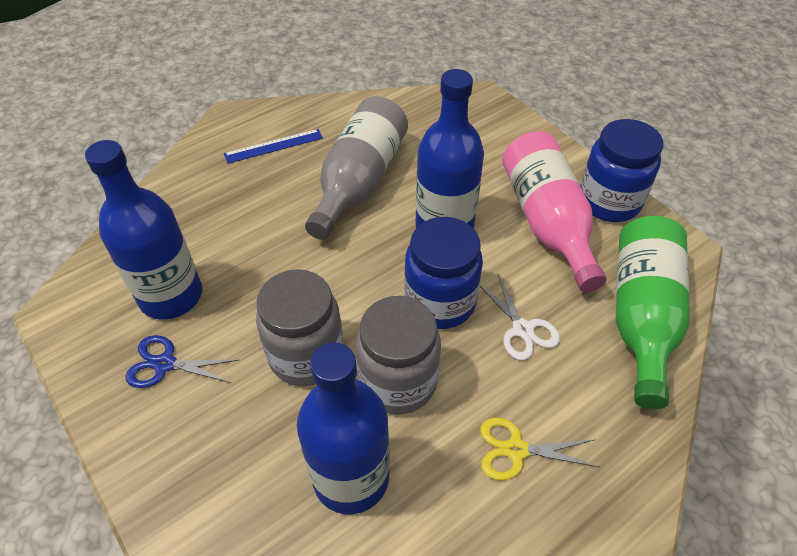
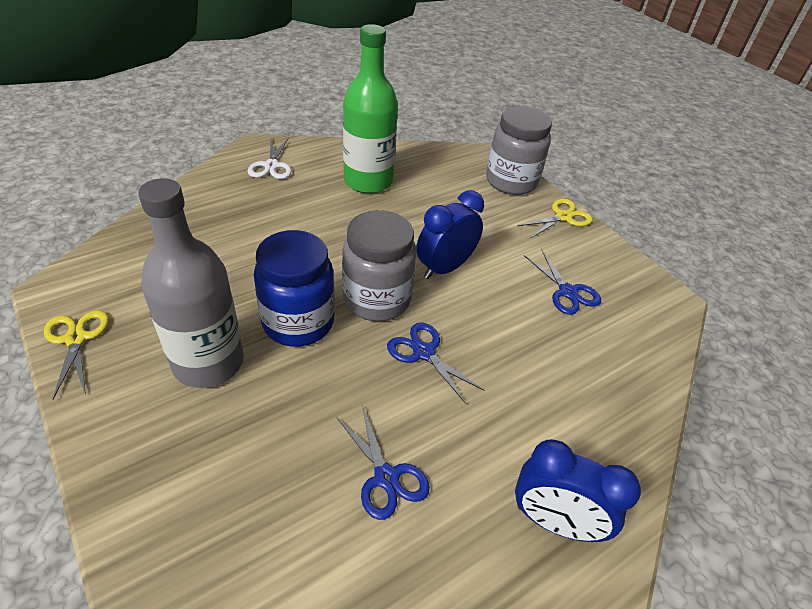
blue bottle: [85,140,202,319] [297,342,390,514] [416,69,484,229] = 3 -> none = 0
blue clock: none = 0 -> [416,190,484,279] [515,439,641,542] = 2
blue jar: [404,217,483,329] [581,119,663,222] = 2 -> [254,230,335,347] = 1
blue ruler: [224,129,323,164] = 1 -> none = 0
blue scissors: [125,335,239,388] = 1 -> [337,406,430,520] [387,322,484,404] [524,249,601,315] = 3
pink bottle: [502,131,606,292] = 1 -> none = 0
yellow scissors: [480,418,599,480] = 1 -> [44,310,109,399] [517,199,593,239] = 2

